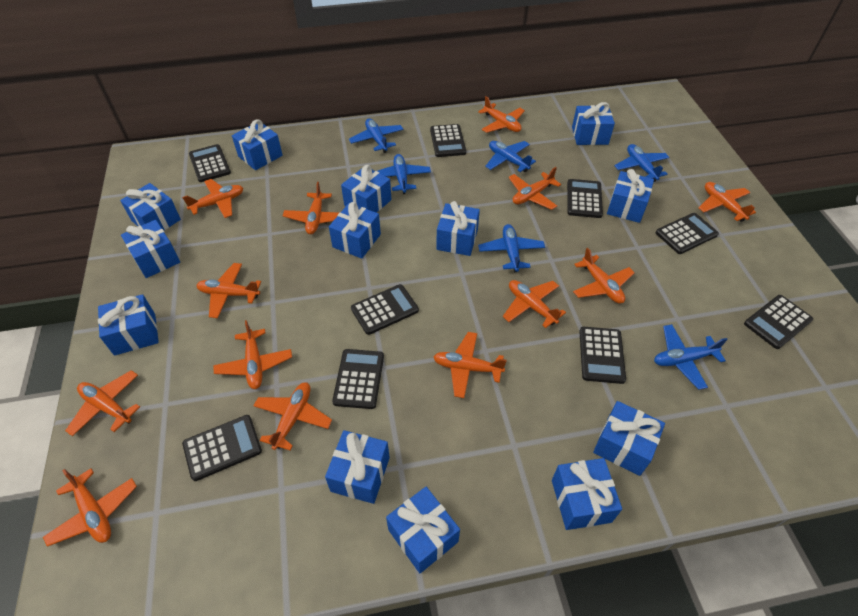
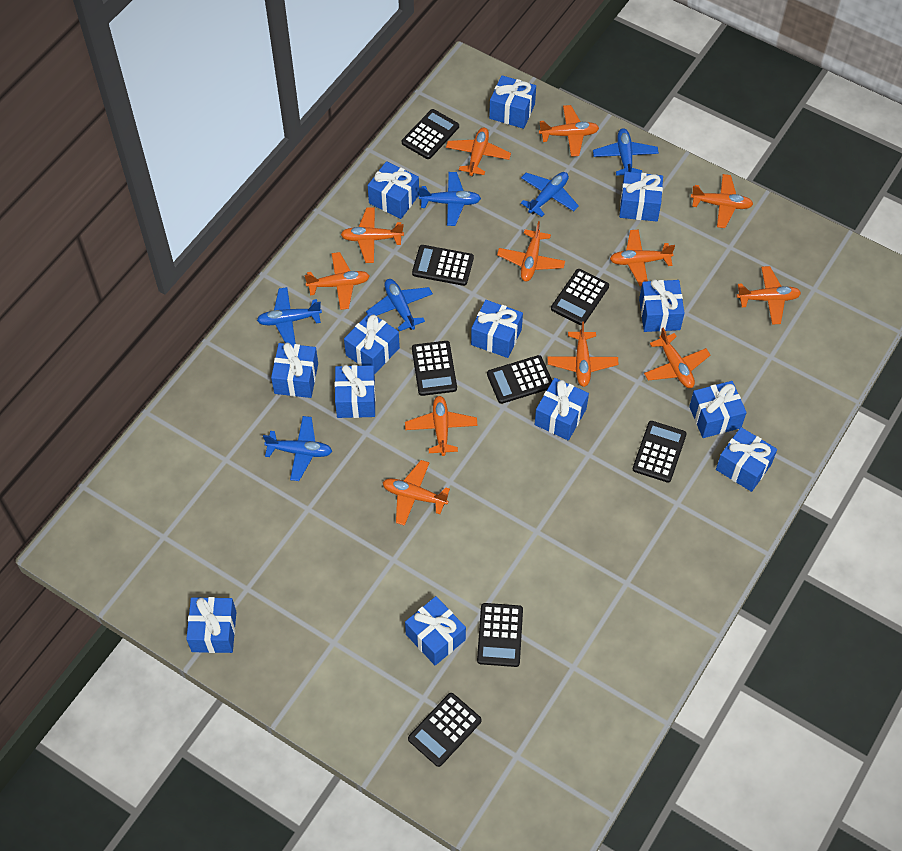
black calculator: [182,415,262,481] [189,144,231,182] [332,349,384,409] [351,284,419,335] [430,124,466,157] [567,179,603,218] [579,327,626,384] [656,213,719,254] [744,295,813,349] = 9 -> [402,109,459,159] [408,693,482,767] [412,245,474,286] [412,341,457,396] [477,603,523,667] [487,355,552,404] [551,269,609,325] [633,421,687,482] = 8
orange plane: [43,468,137,547] [65,370,140,436] [182,179,243,218] [196,263,261,318] [213,320,292,389] [253,382,332,451] [283,182,339,234] [433,332,507,398] [478,96,525,133] [503,280,566,328] [509,167,561,210] [573,248,635,304] [698,182,756,222] = 13 -> [304,252,370,310] [341,207,404,263] [382,460,450,526] [405,396,478,456] [446,127,511,176] [497,221,565,281] [539,105,599,157] [547,322,619,387] [610,229,675,286] [644,328,710,388] [691,174,753,228] [737,266,801,324] = 12

